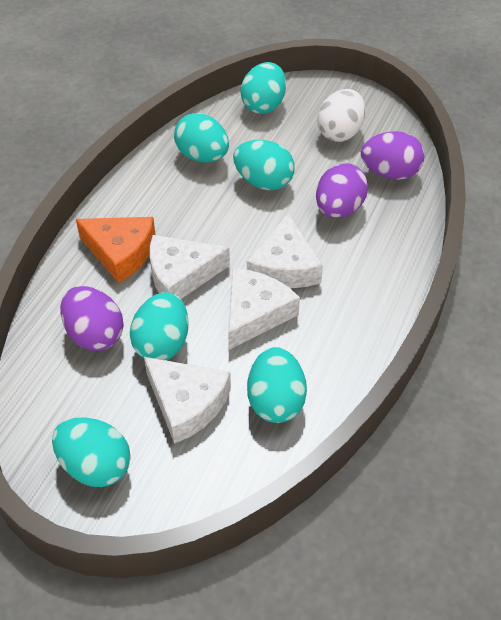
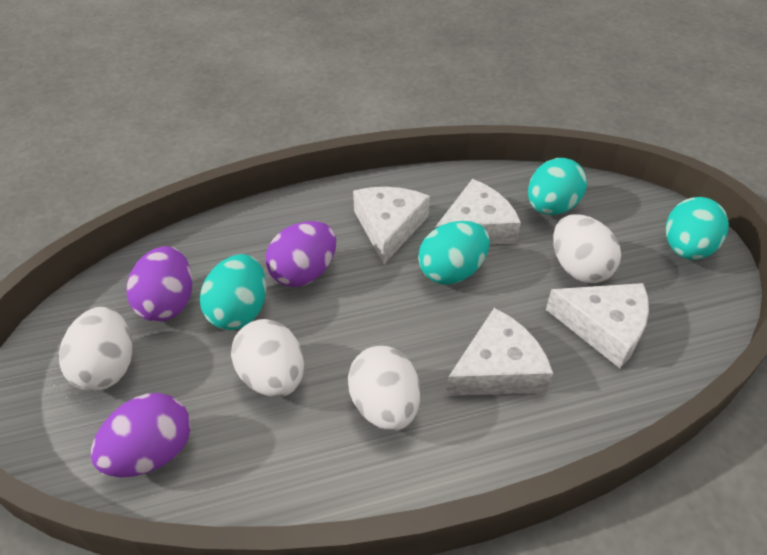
orange cheese: [76,217,155,283] = 1 -> none = 0
turquoise egg: [52,418,131,487] [130,292,189,360] [174,113,229,162] [233,140,295,190] [241,62,286,114] [247,347,307,423] = 6 -> [200,254,266,330] [418,221,490,284] [528,158,587,215] [666,197,729,260] = 4
white egg: [317,89,365,142] = 1 -> [59,307,132,391] [231,319,304,397] [348,346,420,431] [553,214,621,283] = 4

